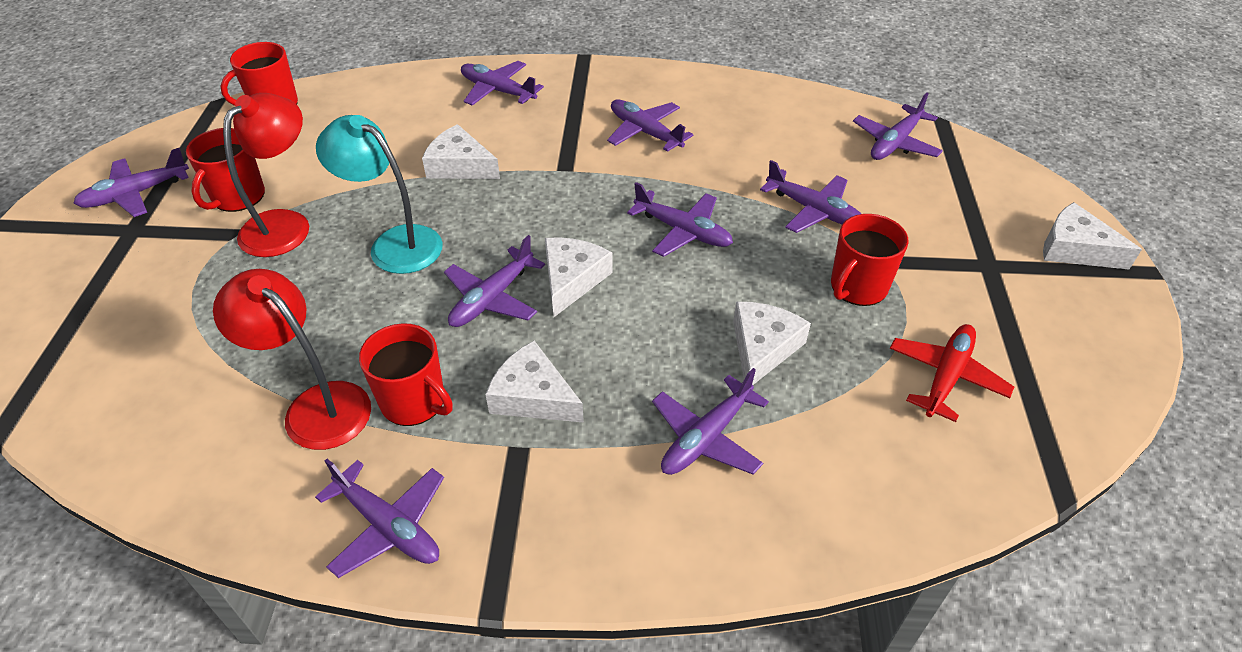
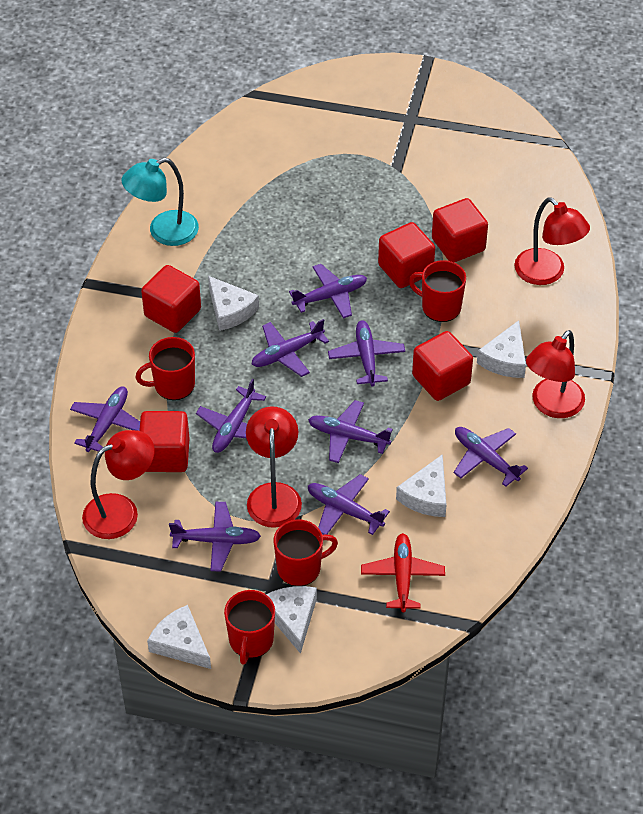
red cube: none = 0 -> [139,411,189,472] [141,265,201,333] [378,222,435,288] [412,331,473,401] [432,198,488,262] = 5
red lamp: [213,269,371,450] [223,93,309,257] = 2 -> [82,430,154,539] [246,406,302,528] [514,197,590,285] [526,330,585,418] = 4

